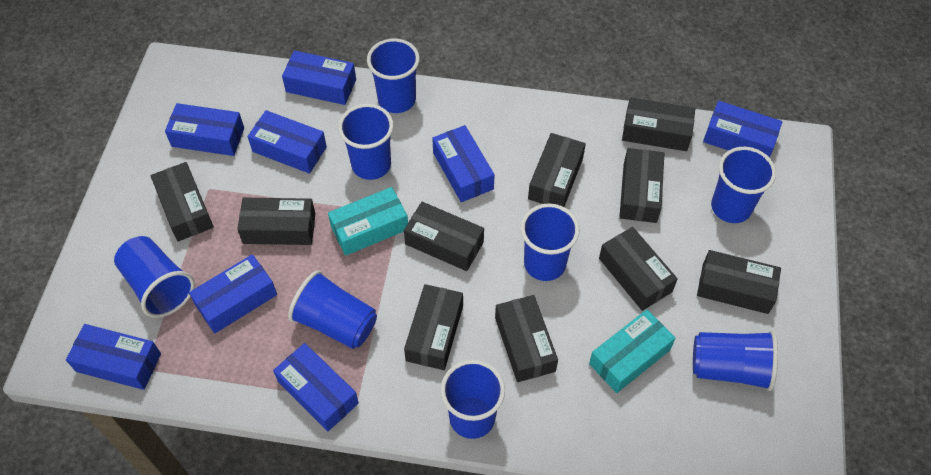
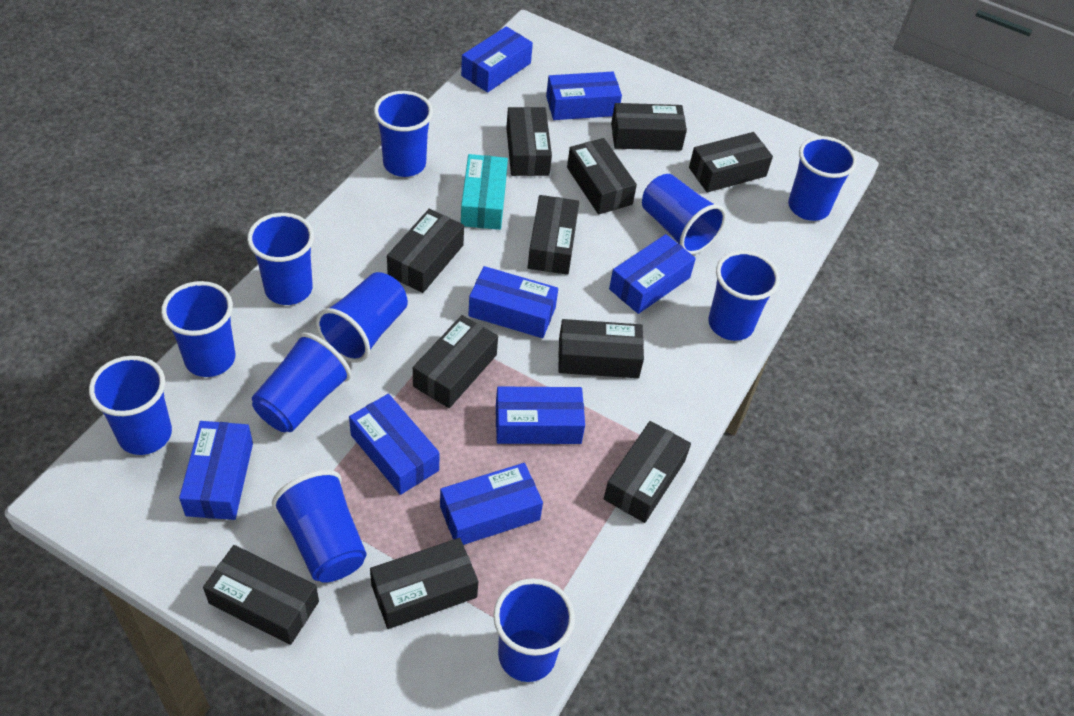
black box: [151,162,214,242] [237,198,316,245] [404,202,484,271] [404,284,463,370] [495,295,558,382] [528,133,586,207] [599,227,678,311] [619,148,664,223] [622,97,695,151] [697,250,781,314] = 10 -> [203,545,319,645] [370,538,478,629] [387,209,464,293] [413,315,498,408] [506,107,552,176] [528,195,579,275] [558,319,644,378] [567,138,637,215] [604,421,691,523] [611,103,687,150] [689,132,773,193] = 11
blue cup: [114,236,195,318] [288,270,377,349] [338,104,393,180] [367,39,420,113] [440,360,505,439] [521,203,580,281] [693,330,778,391] [711,147,776,223] = 8 -> [89,356,172,455] [161,281,235,377] [247,213,314,305] [252,333,351,432] [272,470,366,583] [316,272,408,363] [374,91,433,177] [493,578,575,682] [642,174,726,255] [708,251,780,341] [788,136,857,221] = 11
turquoise box: [328,187,408,256] [589,310,675,393] = 2 -> [461,154,508,230] = 1

